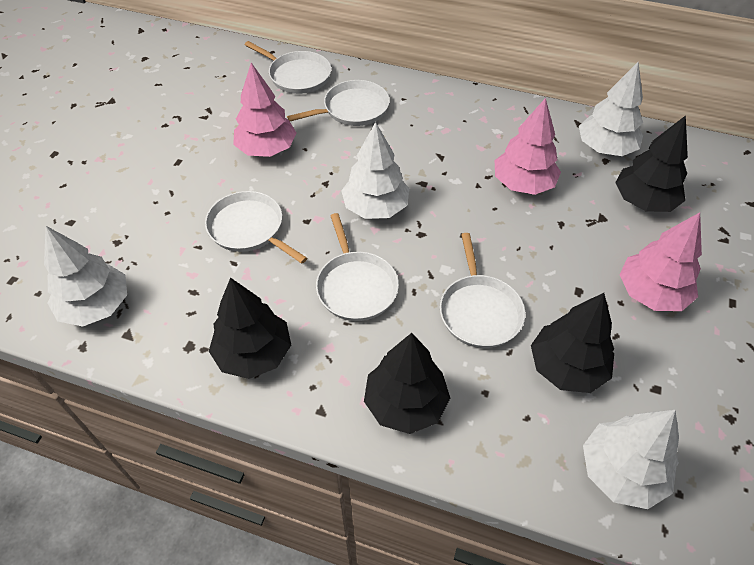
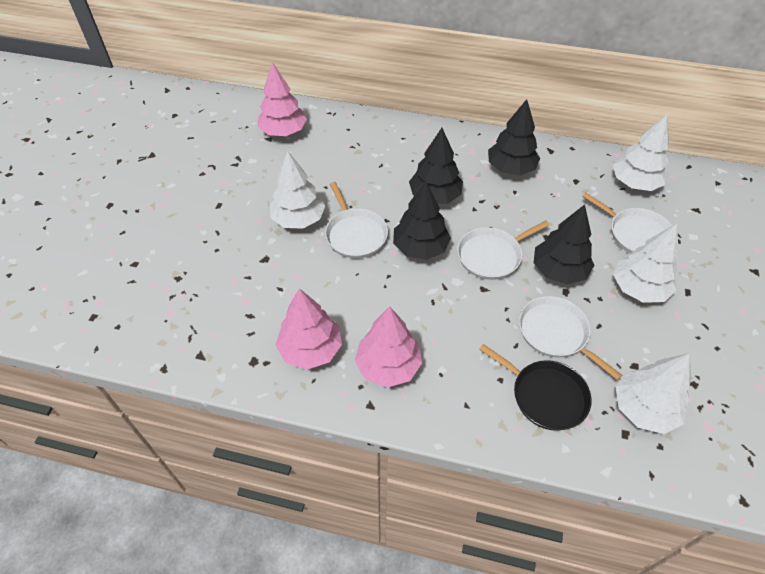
black pan: none = 0 -> [479,344,592,431] = 1
white pan: [205,191,307,264] [245,41,331,94] [287,80,390,126] [316,213,399,321] [440,233,525,348] = 5 -> [325,182,388,258] [457,220,550,280] [519,296,622,380] [582,192,672,254] = 4

